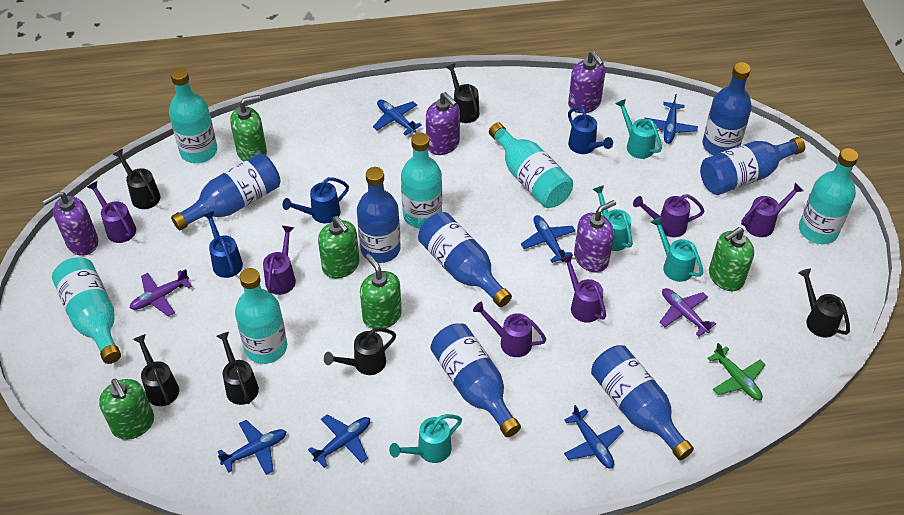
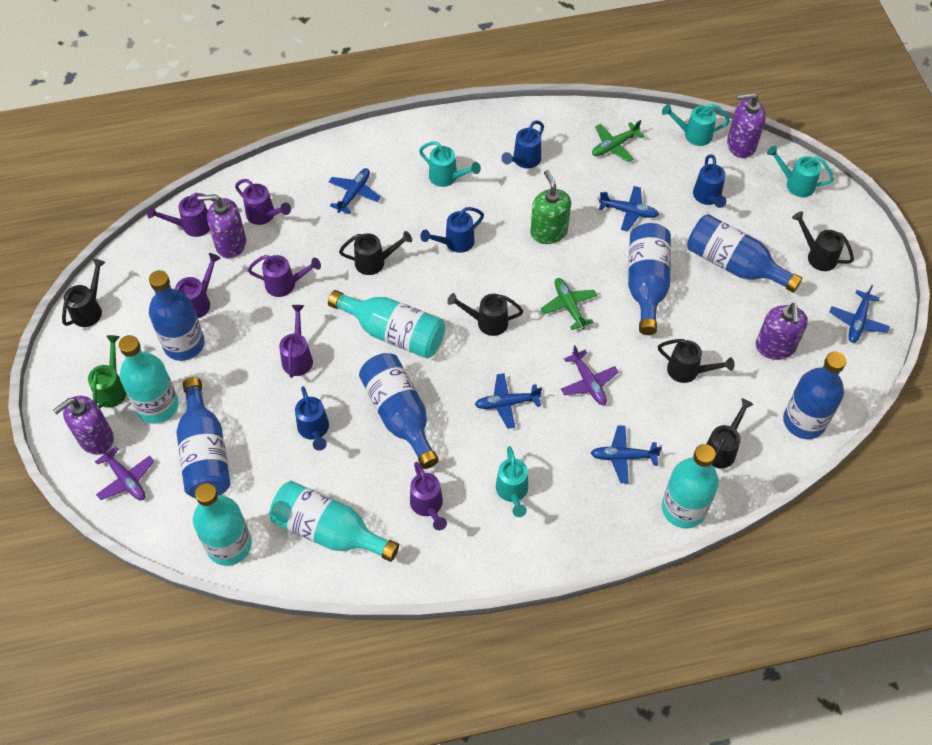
blue bottle: [171,153,280,231] [357,167,401,263] [418,212,512,307] [431,323,521,437] [591,345,694,460] [700,137,805,195] [703,62,752,155] = 7 -> [149,270,205,361] [177,377,230,498] [359,353,439,469] [628,223,671,335] [687,214,802,293] [783,352,846,439] = 6
blue plane: [218,420,287,475] [308,414,370,468] [373,100,422,136] [521,215,576,263] [564,405,624,469] [644,94,698,144] = 6 -> [329,168,381,214] [475,373,542,429] [591,426,662,483] [599,186,659,231] [830,285,890,343] = 5
blue watering can: [203,211,243,278] [282,177,349,223] [568,106,613,154] = 3 -> [295,386,329,451] [421,207,484,253] [502,120,544,168] [693,154,726,208] = 4
green plane: [708,343,765,400] = 1 -> [541,278,598,330] [592,120,644,162] = 2
green soap dispenser: [99,379,154,440] [230,95,267,162] [318,216,360,278] [360,254,402,329] [709,227,754,291] = 5 -> [530,170,571,244] = 1
green watering can: none = 0 -> [88,335,126,408] = 1
turquoise bottle: [52,257,121,364] [169,68,217,163] [235,268,287,364] [401,133,442,228] [489,123,573,208] [799,148,858,244] = 6 -> [119,335,179,424] [193,483,252,566] [269,481,399,562] [328,290,445,358] [662,444,719,528] = 5

